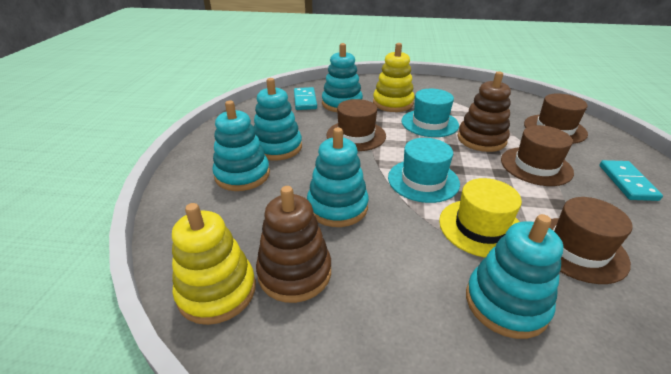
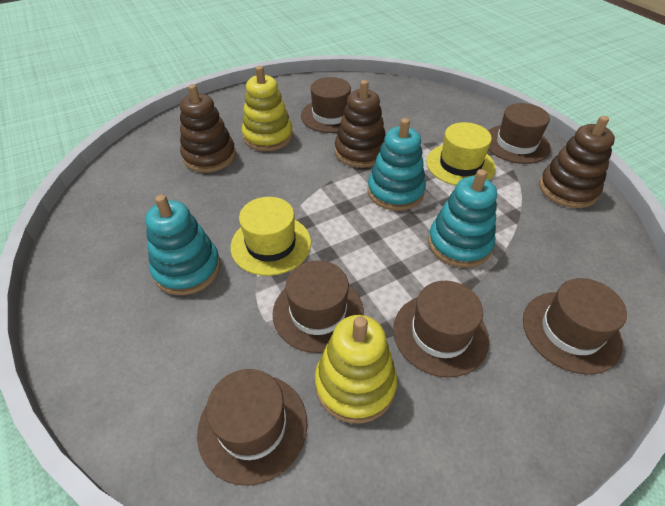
brown hat: [327,99,386,151] [501,125,574,186] [524,93,588,144] [549,197,632,284] = 4 -> [197,369,307,486] [273,261,364,353] [301,77,351,133] [393,281,489,377] [488,103,551,164] [523,278,627,374] = 6
brown stacking toy: [256,186,331,303] [457,71,511,152] = 2 -> [180,84,236,173] [335,80,386,168] [539,116,615,208] = 3
turquoise domino: [294,87,317,110] [599,160,663,201] = 2 -> none = 0
turquoise hat: [388,138,460,203] [402,89,459,137] = 2 -> none = 0
turquoise stacking toy: [212,101,270,191] [254,78,302,160] [307,128,369,227] [322,43,363,112] [466,214,563,339] = 5 -> [145,194,221,295] [367,118,426,211] [428,169,497,268] = 3
yellow hat: [439,178,522,258] = 1 -> [230,197,311,276] [426,122,496,186] = 2

